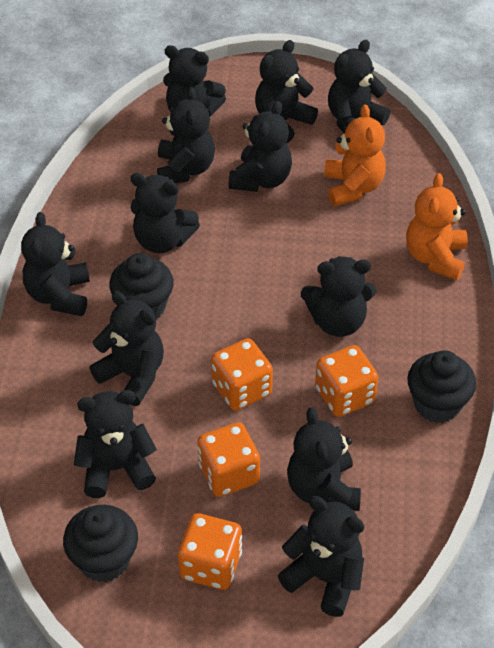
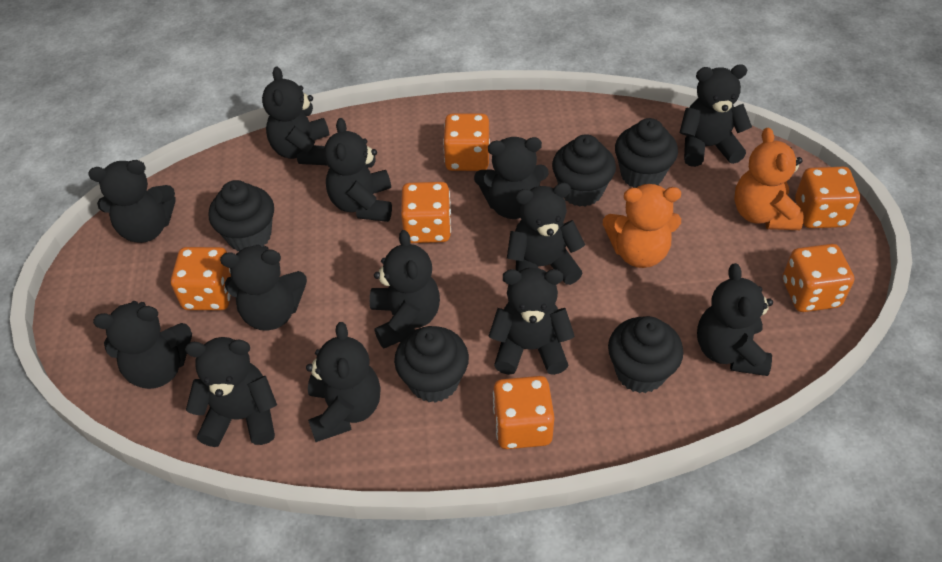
black cupcake: [63,505,138,582] [109,253,174,320] [407,350,476,423] = 3 -> [209,180,274,251] [394,326,469,403] [552,134,616,207] [608,316,683,393] [615,118,678,188] = 5
black teddy bear: [21,212,90,316] [74,390,157,498] [90,291,164,406] [130,173,200,253] [157,87,215,184] [163,45,226,117] [229,101,292,192] [255,40,318,143] [278,496,364,617] [287,407,361,511] [301,256,376,337] [328,40,390,134] = 12 -> [88,160,176,243] [93,301,192,389] [185,337,277,447] [220,245,307,331] [262,67,329,165] [306,322,381,442] [324,118,392,222] [370,230,440,349] [474,137,549,219] [489,267,575,375] [507,183,585,285] [680,64,752,167] [697,263,773,376] = 13
orange dice: [178,513,242,590] [197,422,260,497] [211,338,273,411] [315,345,379,417] = 4 -> [171,247,231,310] [401,182,451,243] [443,114,490,171] [493,376,555,449] [783,244,854,312] [795,167,860,228] = 6

